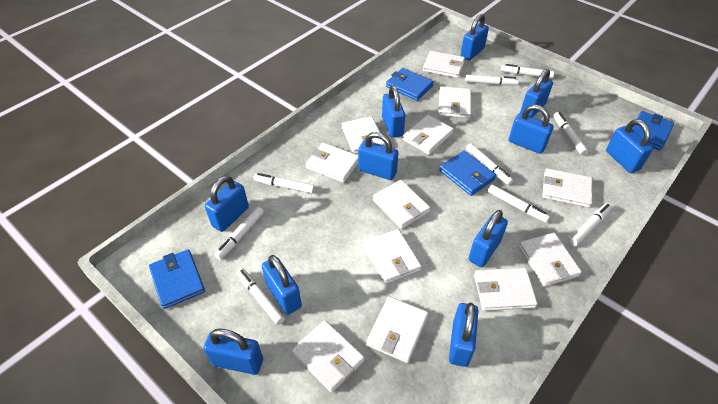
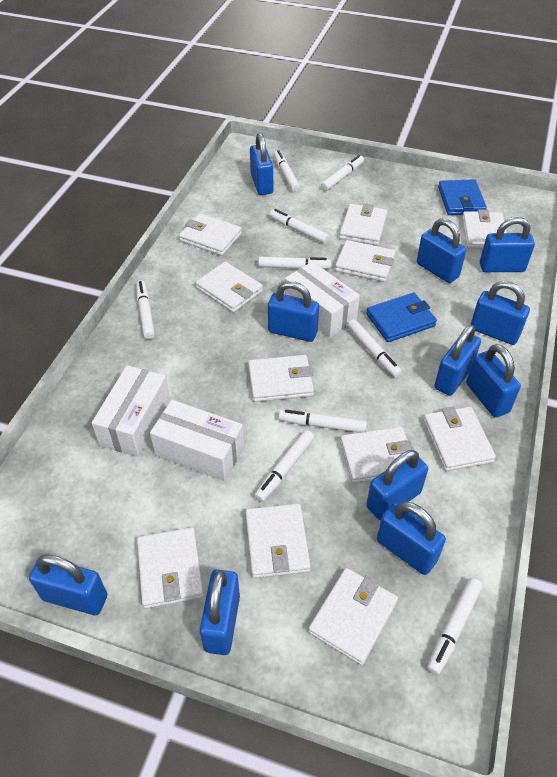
blue wallet: [149,250,205,309] [386,68,434,101] [439,151,496,196] [632,111,674,151] = 4 -> [366,292,437,342] [438,179,487,215] = 2
white box: none = 0 -> [92,365,170,457] [150,400,244,481] [285,261,360,338] = 3
white wallet: [292,320,364,393] [306,142,358,183] [342,116,385,154] [364,229,422,284] [366,296,428,363] [373,180,430,229] [403,115,454,155] [423,51,465,78] [438,86,471,118] [474,268,538,311] [519,233,582,287] [542,168,592,208] = 12 -> [137,527,203,609] [179,213,242,256] [196,262,263,313] [245,504,311,578] [248,355,314,402] [308,568,398,665] [335,240,396,282] [339,203,388,245] [340,427,414,484] [423,406,496,471] [462,209,507,249] = 11

